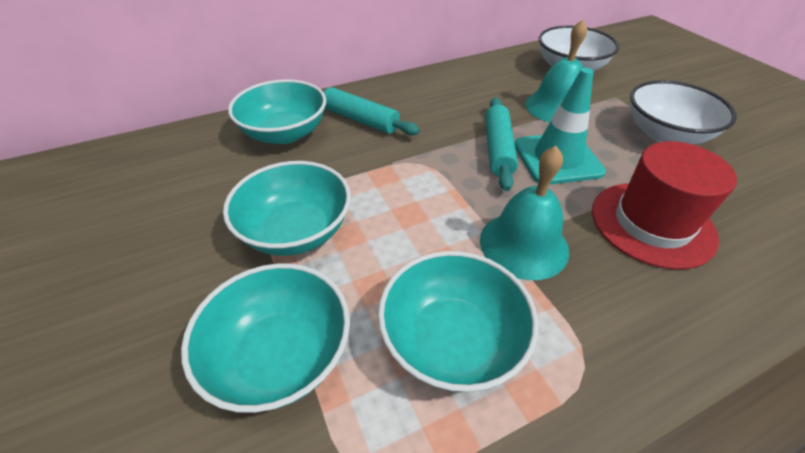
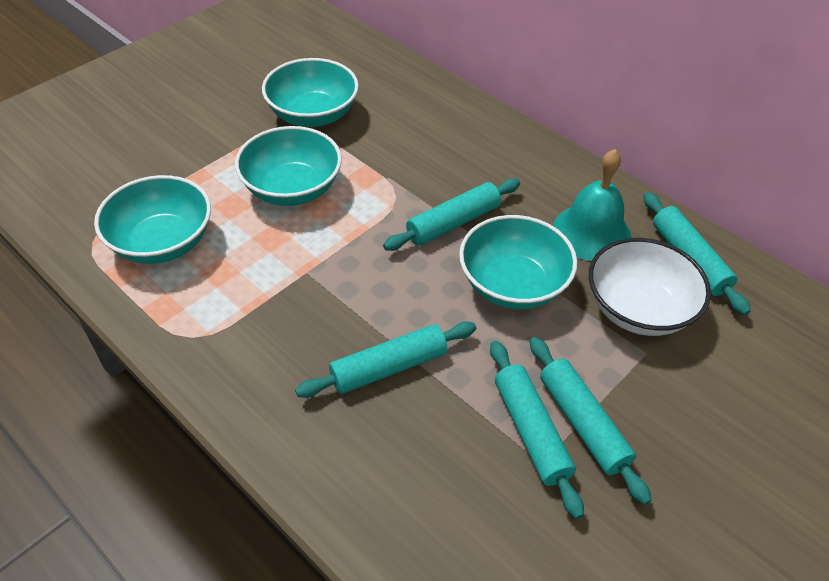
red hat: [592,141,737,270] = 1 -> none = 0
turquoise bell: [480,146,569,280] [525,19,587,123] = 2 -> [553,149,631,261] = 1
turquoise rolling pin: [324,87,420,135] [485,98,518,191] = 2 -> [295,321,476,398] [383,179,520,251] [490,341,584,519] [530,337,651,505] [643,192,751,315] = 5
turquoise traffic cone: [515,68,606,185] = 1 -> none = 0
white bowl: [539,26,619,71] [630,80,737,145] = 2 -> [589,238,711,336] = 1

